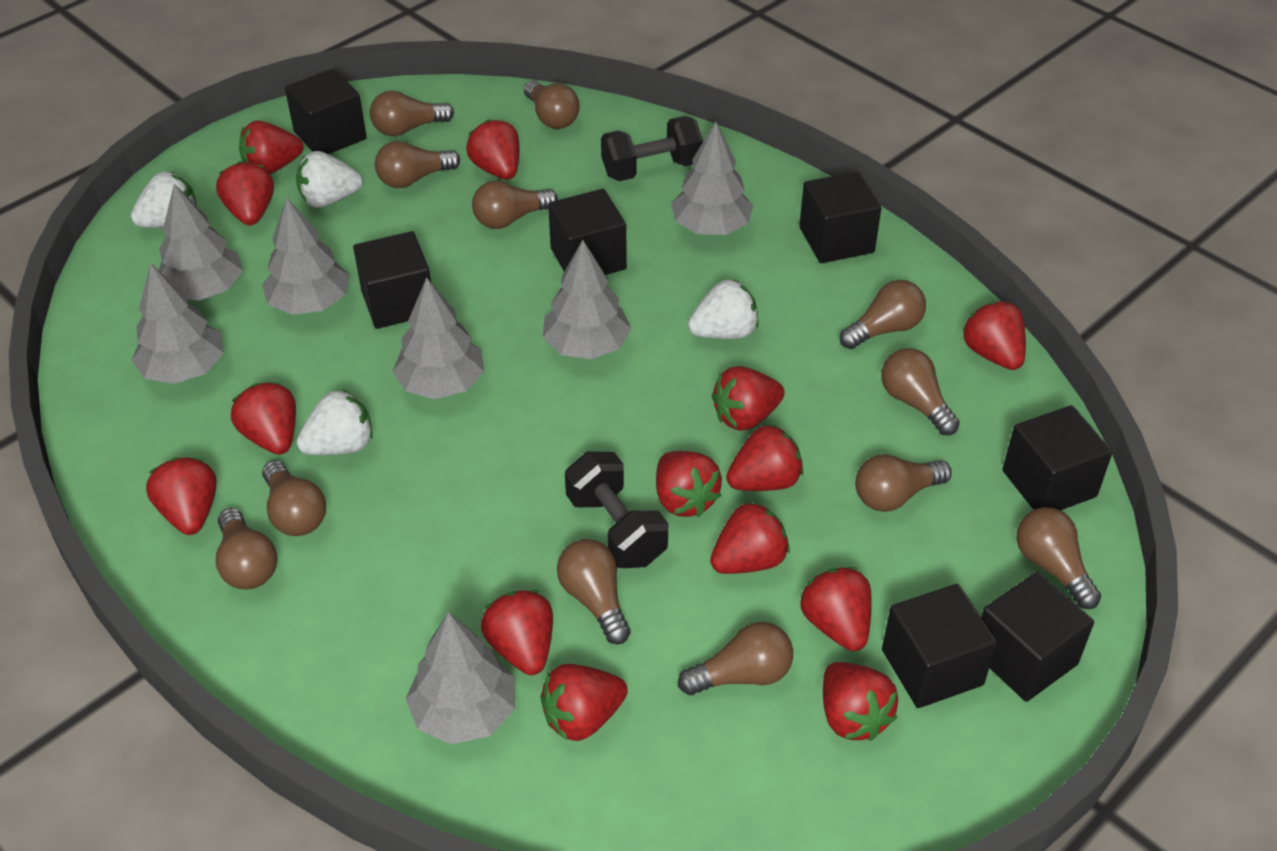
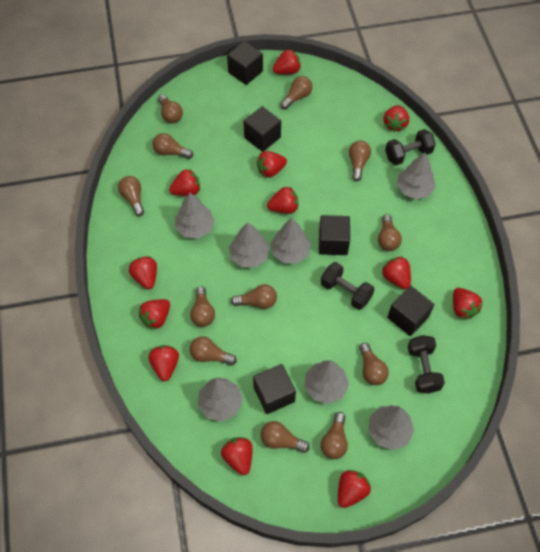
black cube: [285,68,367,154] [353,231,431,329] [548,189,627,275] [799,172,881,263] [882,584,997,708] [981,572,1094,702] [1002,405,1112,510] = 7 -> [227,41,263,85] [243,106,281,152] [253,364,296,414] [319,215,350,255] [387,286,434,336] = 5
black dumbbell: [565,452,668,568] [601,116,703,181] = 2 -> [321,262,374,310] [385,129,436,165] [408,335,445,393] = 3
red strawberry: [146,458,216,535] [216,161,274,225] [231,382,296,455] [239,121,304,174] [466,119,519,180] [481,590,553,675] [540,664,628,741] [656,451,722,517] [710,501,790,574] [712,366,785,431] [726,424,803,491] [800,567,872,651] [823,662,898,741] [962,301,1026,370] = 14 -> [129,256,157,289] [139,299,170,329] [148,345,179,381] [169,169,200,196] [221,437,253,475] [257,151,287,178] [267,187,298,214] [273,49,301,74] [338,470,371,508] [382,256,411,289] [384,105,409,132] [453,288,482,319] = 12
white strawberry: [131,172,197,228] [296,151,363,208] [296,389,373,455] [688,280,759,339] = 4 -> none = 0

